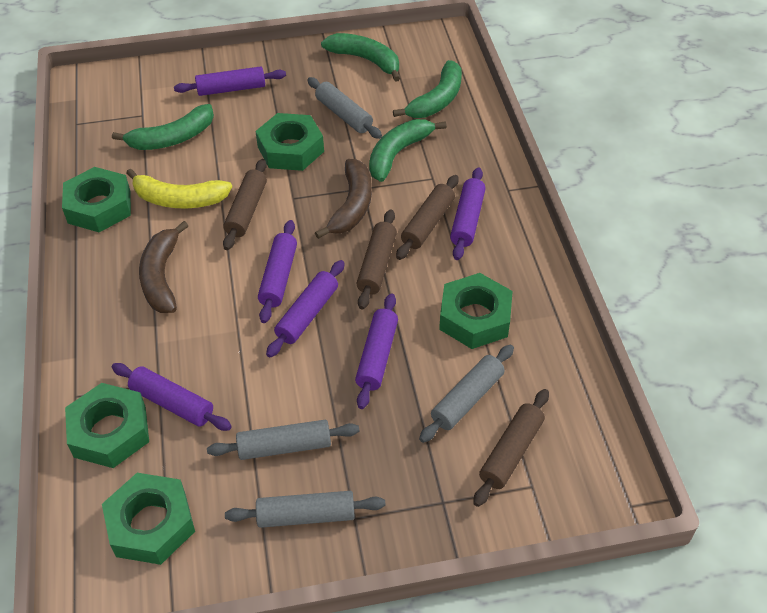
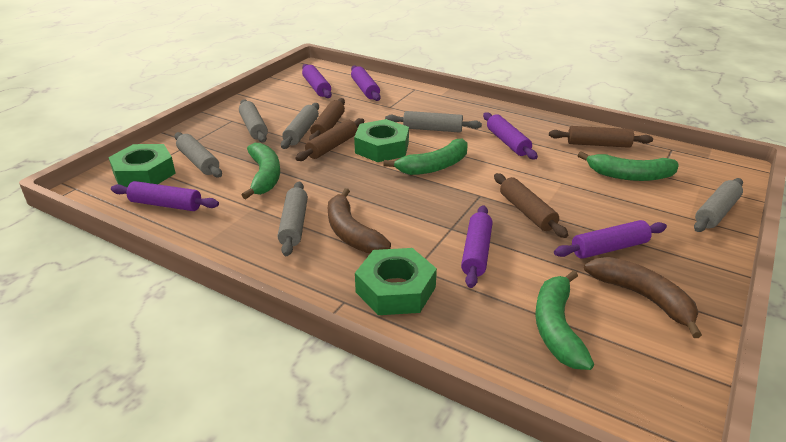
green nut: [62,167,131,232] [65,383,149,468] [102,473,195,565] [255,113,324,171] [439,273,513,349] = 5 -> [108,144,176,188] [354,119,409,162] [355,248,437,315] = 3
grey rolling pin: [207,420,359,460] [225,491,386,528] [308,77,382,139] [419,345,514,443] = 4 -> [174,132,222,178] [239,99,268,142] [278,182,308,256] [281,103,319,149] [385,111,482,133] [694,178,743,232] = 6
yellow banana: [126,168,232,208] = 1 -> none = 0

